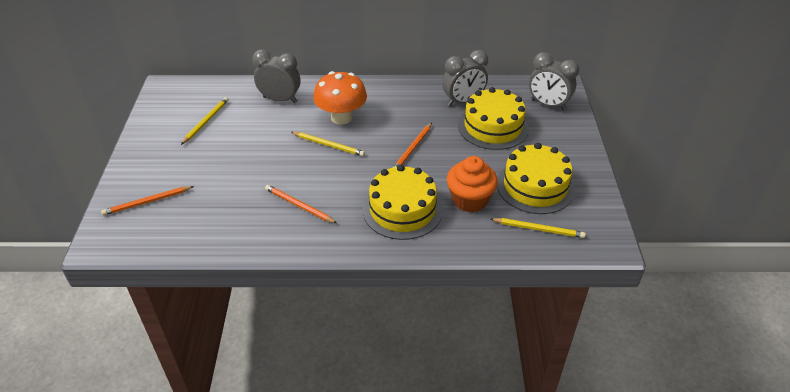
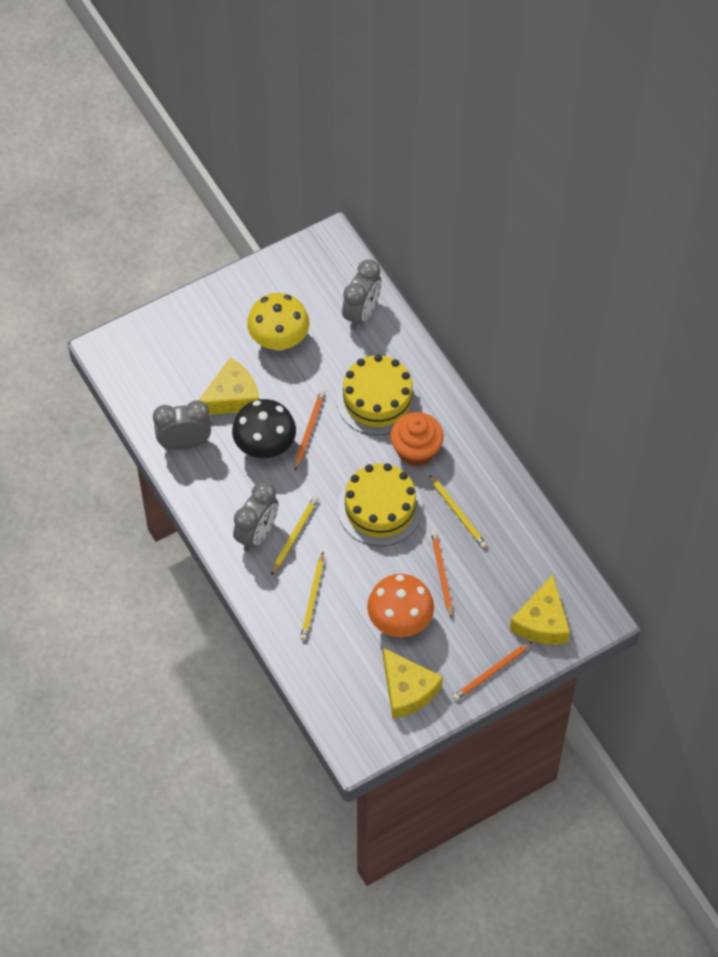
black mushroom: none = 0 -> [232,399,296,458] = 1
yellow cake: [363,165,443,240] [458,87,529,150] [497,143,575,214] = 3 -> [336,354,419,435] [338,463,423,546] = 2
yellow cheese: none = 0 -> [199,358,259,415] [383,648,443,719] [510,575,570,644] = 3
yellow mushroom: none = 0 -> [247,293,309,351] = 1

